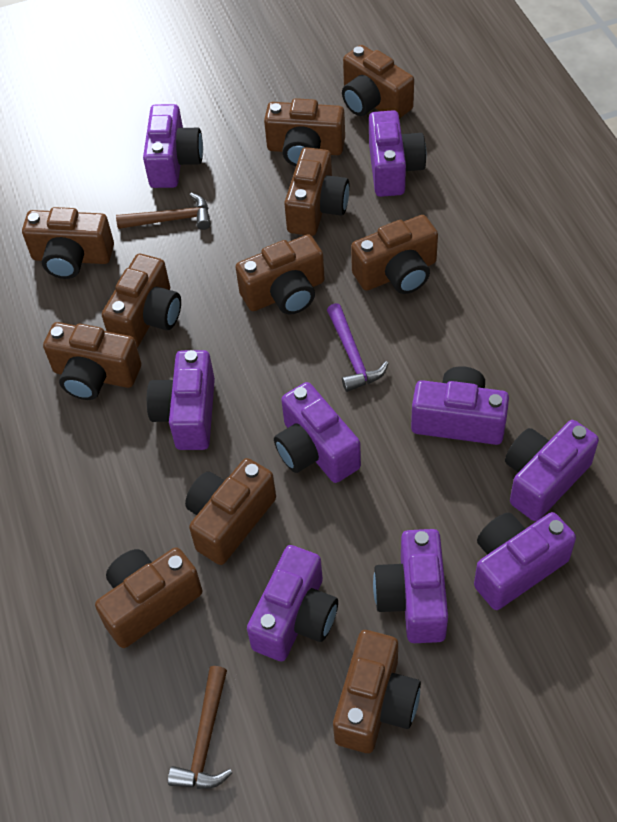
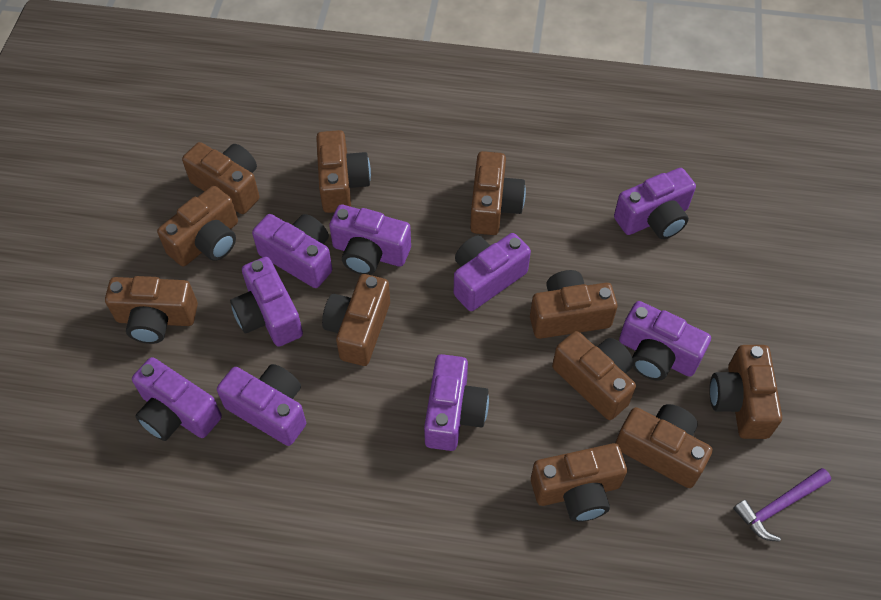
brown hammer: [116,193,211,230] [168,666,232,789] = 2 -> none = 0

